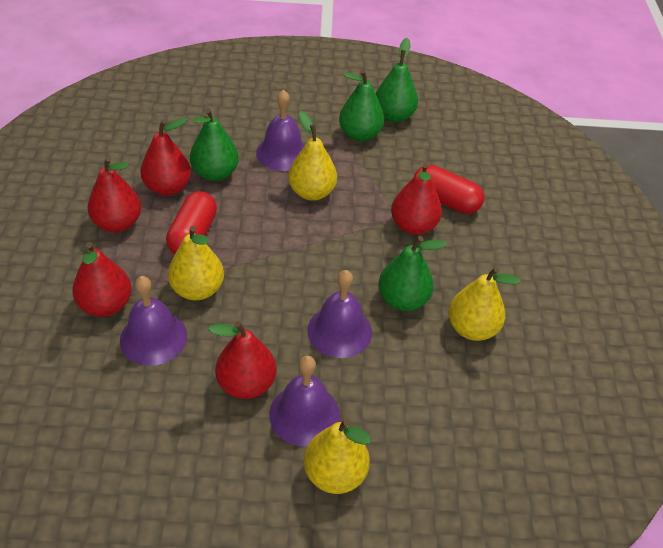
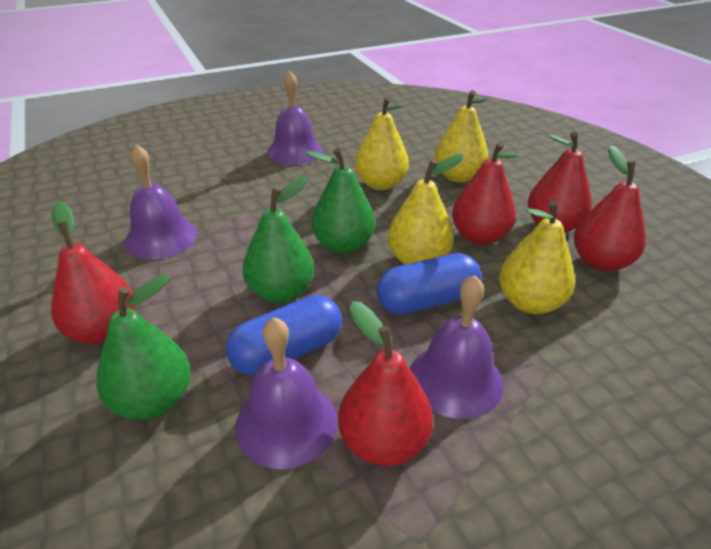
blue capsule: none = 0 -> [226,295,342,375] [377,253,481,315] = 2
green pear: [190,108,239,181] [339,70,384,141] [375,38,418,123] [378,236,447,311] = 4 -> [96,274,191,420] [242,176,314,303] [306,148,375,254] = 3
red capsule: [166,191,217,254] [414,165,484,214] = 2 -> none = 0

